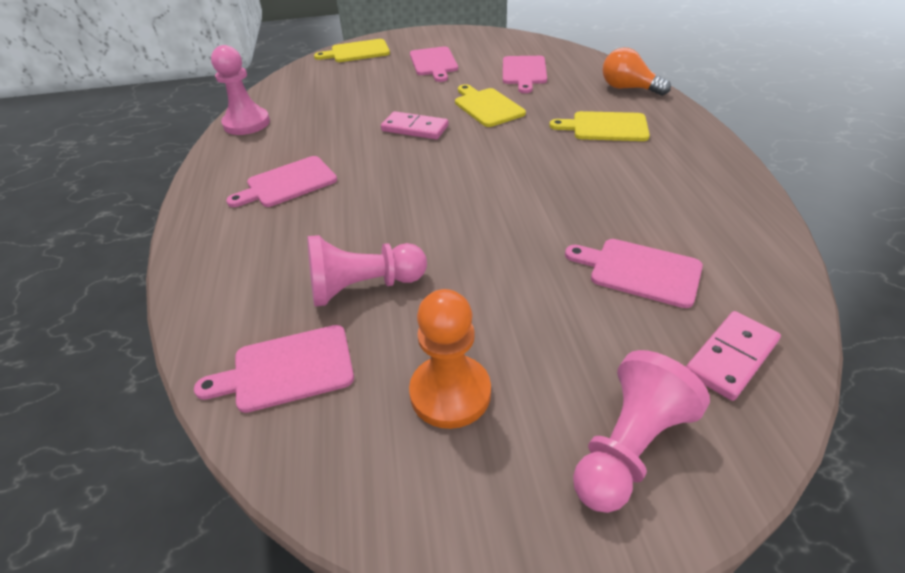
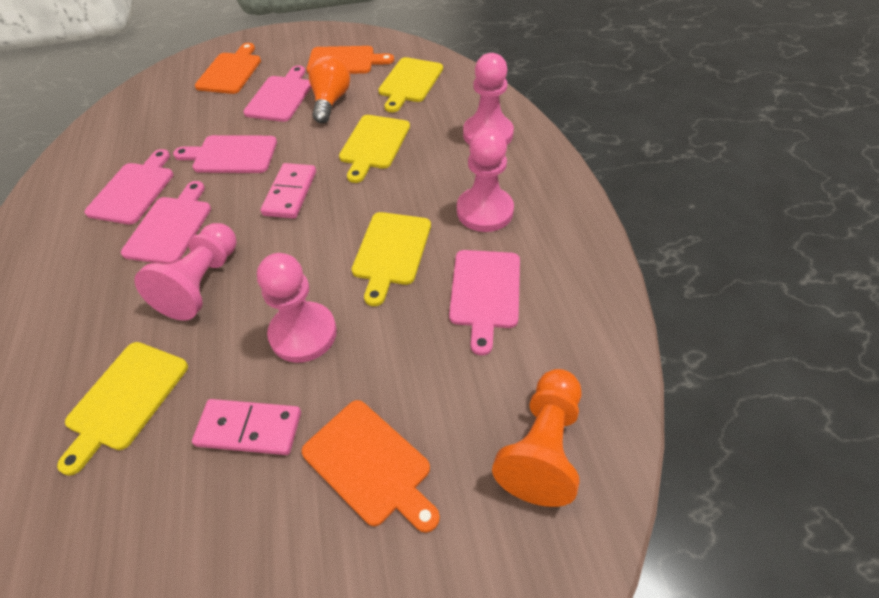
orange cutting board: none = 0 -> [195,43,261,94] [302,400,440,533] [307,46,394,74] = 3
pink pawn: [211,45,270,135] [307,235,427,307] [573,350,710,513] = 3 -> [134,223,237,321] [257,253,337,363] [457,128,514,232] [463,53,514,145] = 4
yellow cutting board: [314,39,390,62] [455,84,526,127] [549,111,650,141] = 3 -> [57,342,188,476] [339,115,410,183] [352,212,431,306] [378,57,443,112] = 4

